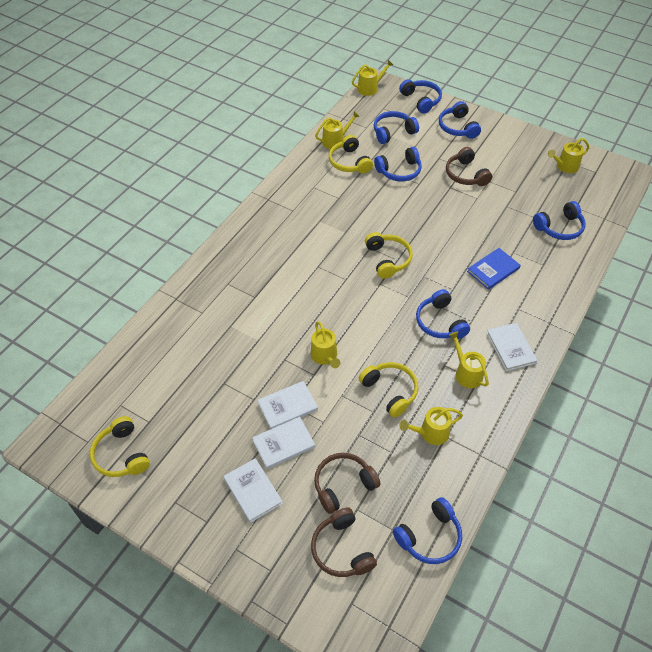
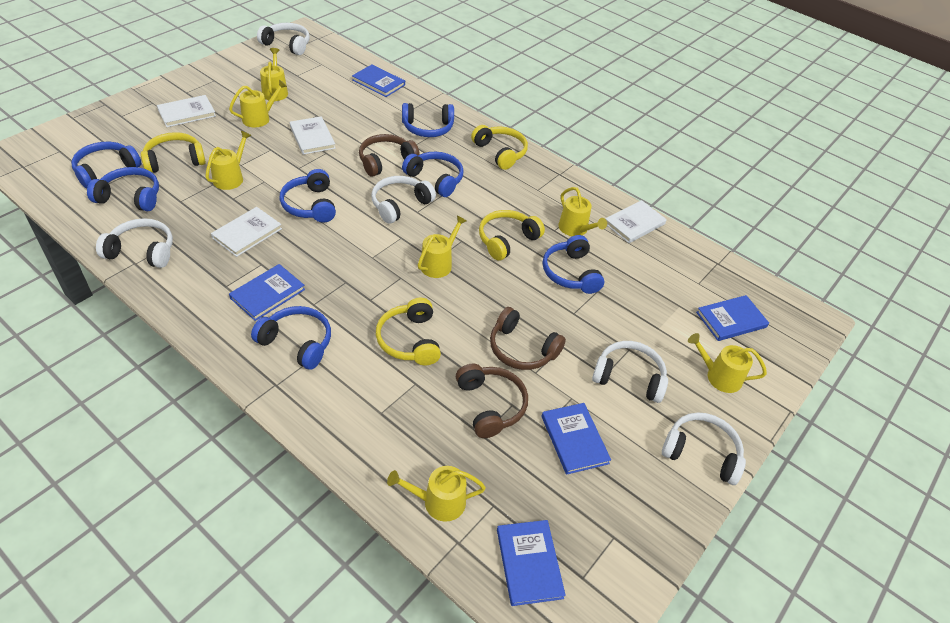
blue book: [467,248,521,290] = 1 -> [229,264,305,321] [352,64,405,97] [497,520,566,606] [541,403,611,475] [696,295,769,341] = 5
white headphones: none = 0 -> [96,218,173,268] [257,23,310,55] [372,176,436,224] [592,341,668,403] [662,413,746,485] = 5
yellow watering can: [311,321,340,368] [315,111,360,149] [352,60,393,96] [399,407,463,445] [449,331,489,388] [548,138,589,173] = 6 -> [205,131,251,190] [229,80,287,127] [260,48,288,101] [387,466,486,522] [418,215,466,278] [558,187,607,236] [688,333,767,393] = 7

